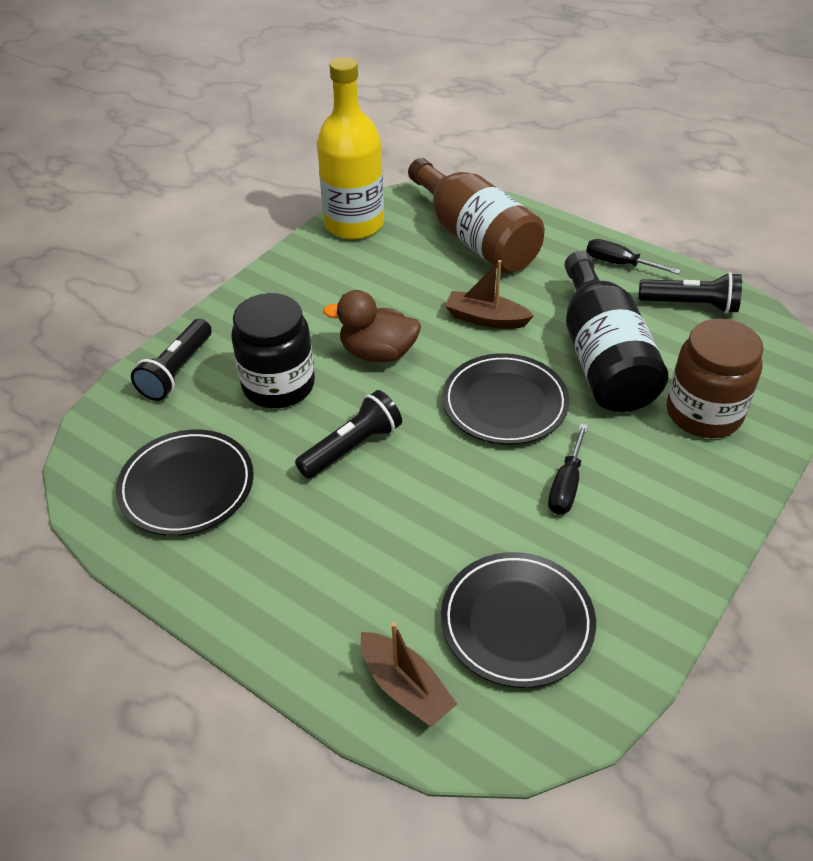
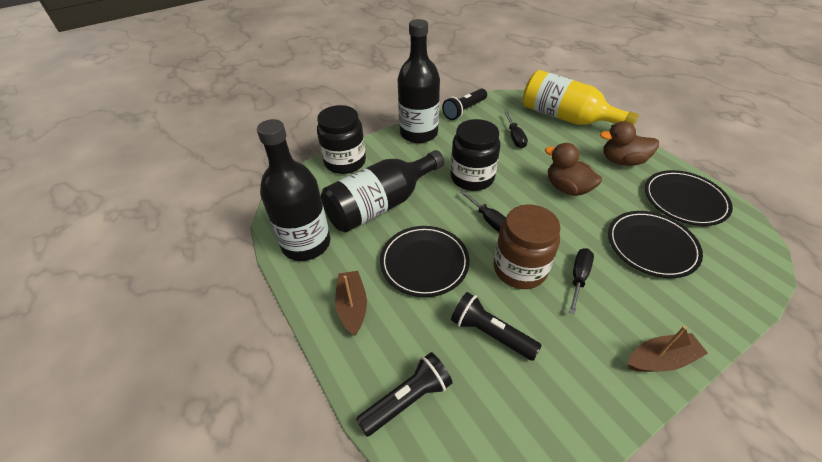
black bottle: [564,251,668,412] = 1 -> [257,119,330,261] [321,150,444,232] [398,19,440,143] = 3
black jar: [231,293,315,408] = 1 -> [317,105,366,174] [451,119,501,191] = 2
black screwdriver: [548,424,588,515] [586,239,681,274] = 2 -> [460,190,506,232] [504,112,528,148] [569,248,594,314] = 3
brown bottle: [408,158,545,273] = 1 -> none = 0
brown duck: [323,290,421,362] = 1 -> [545,143,602,196] [600,121,659,166] = 2

